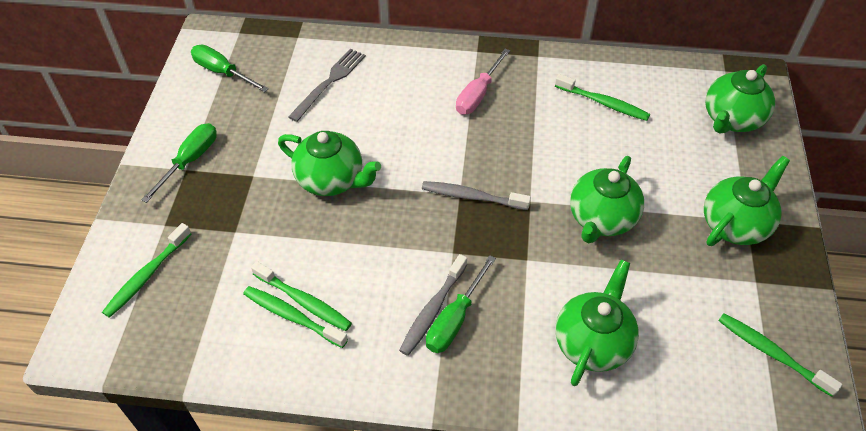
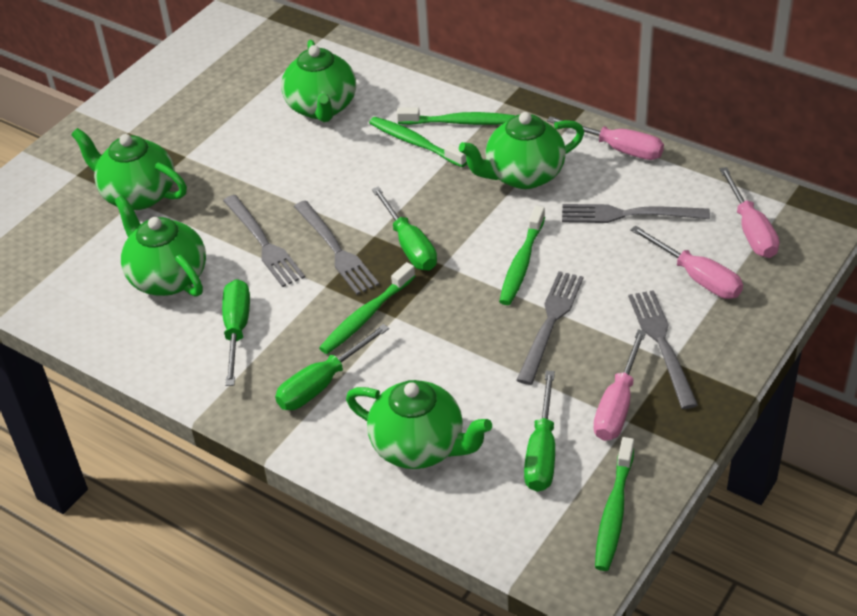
green screwdriver: [141,123,217,203] [191,45,269,92] [426,255,496,353] = 3 -> [222,279,250,386] [275,324,389,410] [372,186,437,270] [524,371,555,492] = 4
grey fork: [288,49,366,122] = 1 -> [223,195,305,287] [294,200,379,295] [516,271,584,385] [562,204,710,223] [628,290,698,409] = 5
grey toothbrush: [399,254,467,356] [422,181,531,210] = 2 -> none = 0
pink screwdriver: [456,49,510,115] = 1 -> [547,116,664,160] [593,329,646,441] [630,225,743,299] [719,167,779,258] = 4

